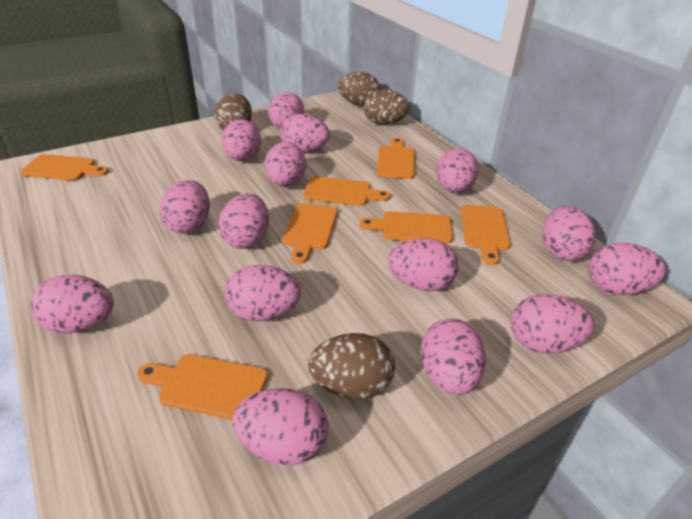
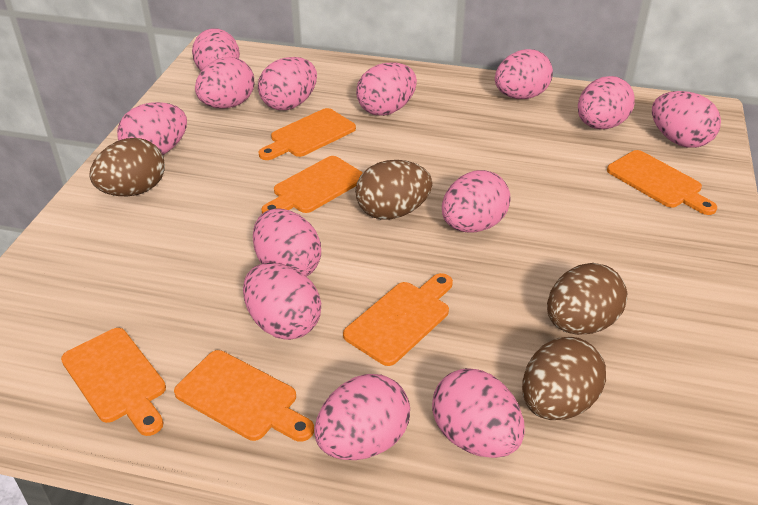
orange cutting board: [21,154,109,181] [137,354,268,419] [283,203,338,264] [304,176,390,206] [359,211,453,244] [376,138,415,179] [460,205,511,265] = 7 -> [61,328,166,436] [174,350,314,442] [259,108,356,160] [261,156,363,213] [343,273,453,366] [607,150,717,215] = 6
pink egg: [30,275,114,334] [159,180,210,234] [218,193,269,249] [222,119,261,161] [225,265,301,321] [232,388,329,465] [265,142,306,187] [269,92,304,129] [280,114,330,152] [388,238,459,291] [421,319,486,395] [436,148,479,193] [511,294,594,354] [543,205,596,261] [588,243,666,295] = 15 -> [117,102,187,155] [192,28,240,71] [195,57,254,109] [243,263,321,340] [253,209,321,277] [258,57,317,110] [315,374,410,460] [356,62,417,116] [432,368,525,458] [442,170,511,233] [495,49,553,99] [578,76,635,129] [652,91,721,148] = 13

